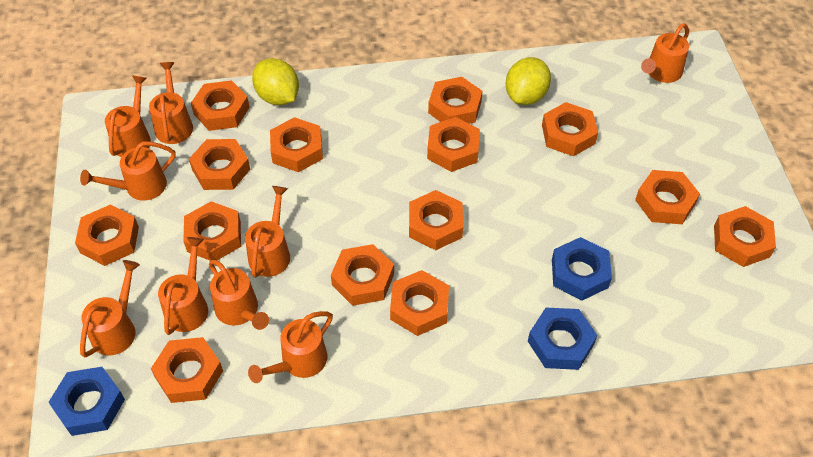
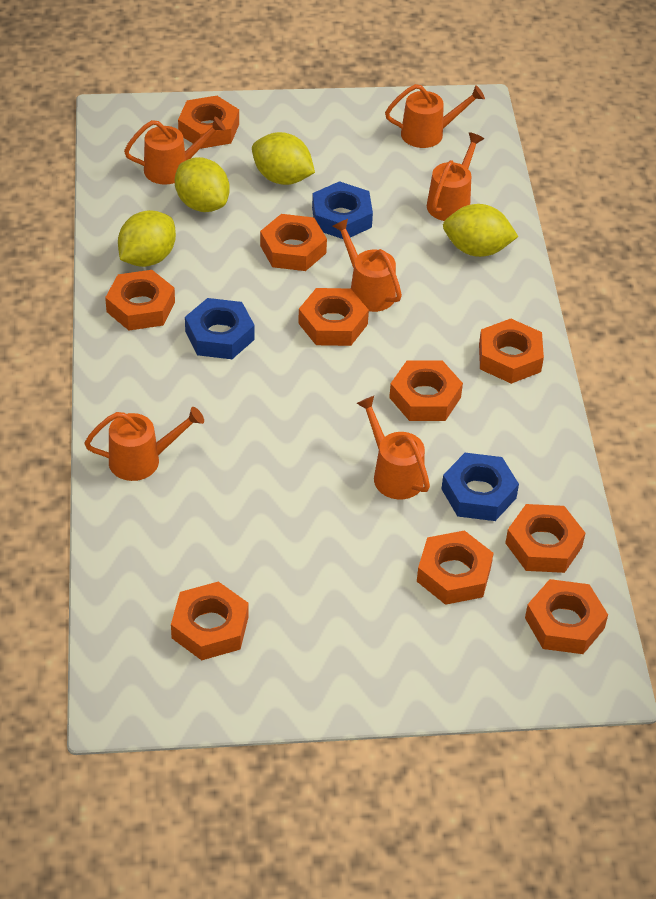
orange nut: [75,205,139,266] [151,337,223,403] [183,201,241,260] [189,139,250,190] [191,80,250,131] [270,117,323,172] [331,244,394,306] [390,270,449,336] [409,190,463,250] [427,117,480,172] [428,77,482,124] [542,102,598,156] [635,170,700,224] [714,206,776,267] = 14 -> [105,270,175,330] [171,581,249,660] [178,96,239,149] [260,214,327,271] [298,288,369,346] [389,360,463,421] [417,530,494,605] [479,319,544,384] [505,504,585,573] [525,579,608,654] = 10
orange watering can: [80,142,176,200] [80,260,140,357] [105,75,151,157] [149,62,193,144] [158,237,208,335] [209,260,269,330] [245,186,290,278] [248,311,333,383] [641,23,689,83] = 9 -> [85,407,204,481] [124,117,226,185] [332,219,402,312] [356,396,430,499] [385,84,485,148] [427,132,484,221] = 6
yellow lemon: [252,58,299,105] [506,57,551,105] = 2 -> [118,210,176,267] [175,157,230,212] [252,132,315,185] [443,204,518,257] = 4

